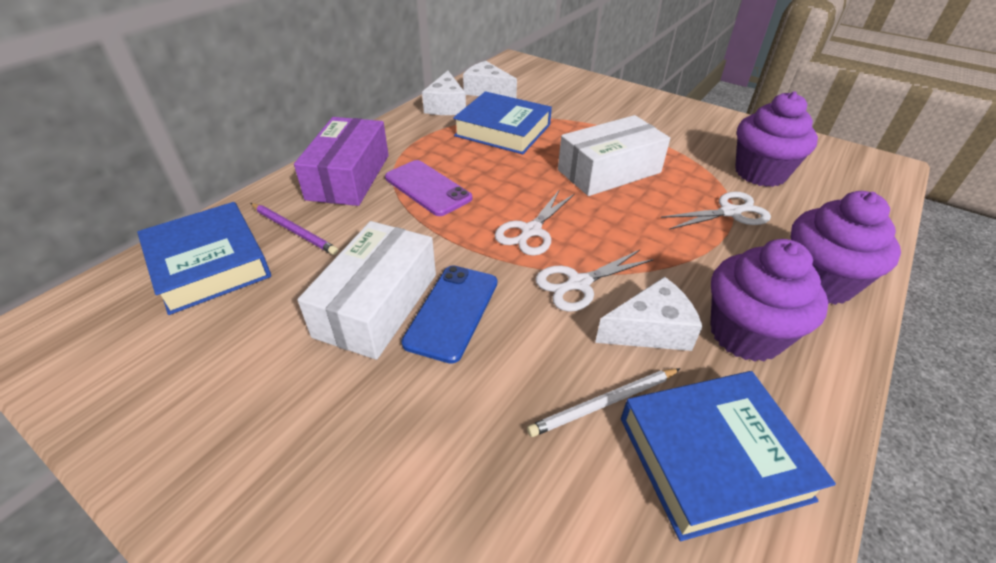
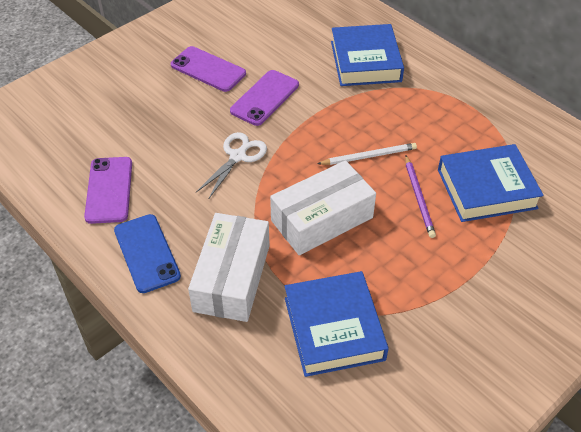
purple box: [294,117,389,206] = 1 -> none = 0
purple cupcake: [710,239,828,362] [735,91,818,187] [791,191,901,305] = 3 -> none = 0
purple phone: [385,160,472,216] = 1 -> [84,157,132,224] [171,46,246,92] [230,70,299,126] = 3
white cheese: [422,71,466,115] [463,61,517,98] [595,277,703,351] = 3 -> none = 0
white scissors: [495,189,575,256] [535,250,654,312] [660,192,771,230] = 3 -> [196,132,267,198] = 1

